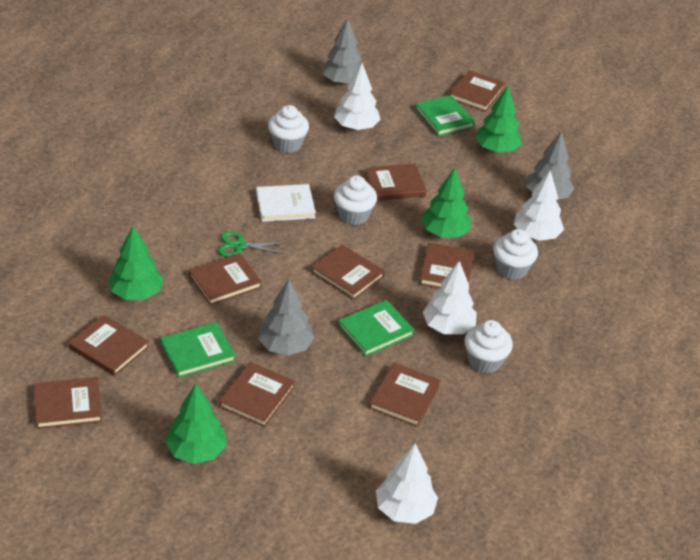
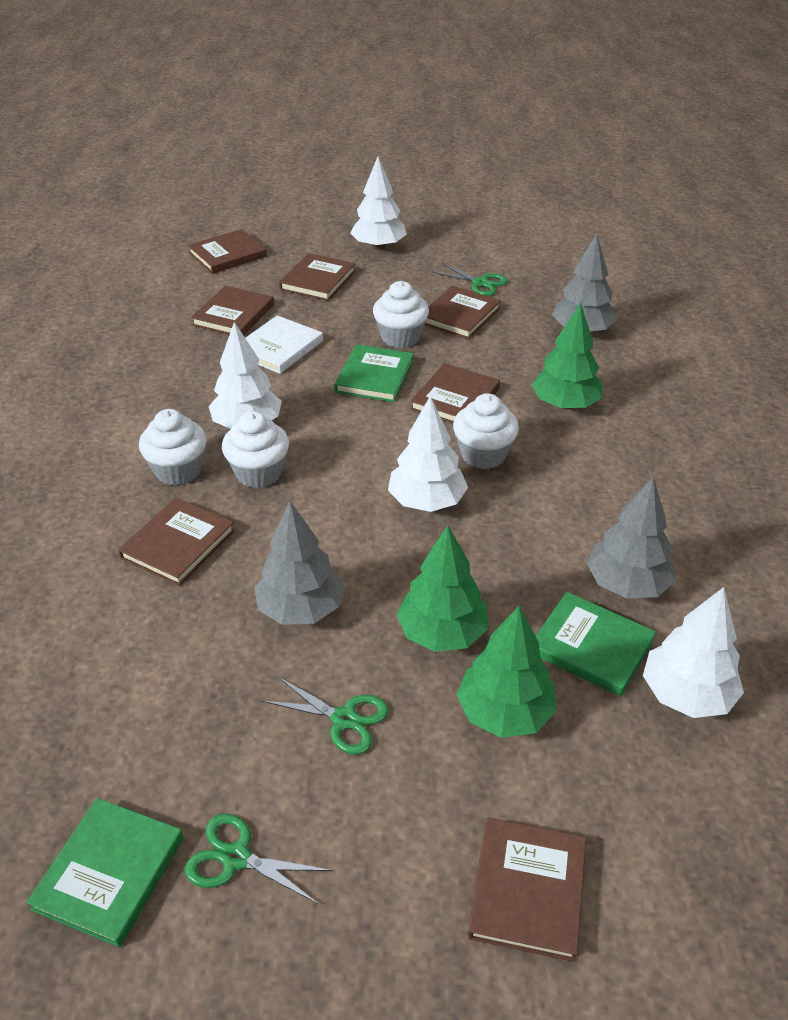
brown book: [34,377,102,429] [69,315,149,376] [189,253,262,305] [219,362,295,427] [311,245,385,300] [365,164,427,201] [369,363,441,427] [420,243,474,288] [449,70,505,112] = 9 -> [118,497,235,586] [188,229,267,274] [191,286,274,335] [279,253,356,301] [410,363,500,423] [424,285,501,339] [468,818,586,962] = 7
green scissors: [218,231,286,257] = 1 -> [185,814,333,904] [262,676,389,755] [431,263,508,296] = 3
green tree: [108,226,164,300] [165,384,227,464] [421,168,471,237] [475,86,522,153] = 4 -> [396,526,488,652] [456,606,557,738] [531,302,603,410] = 3

